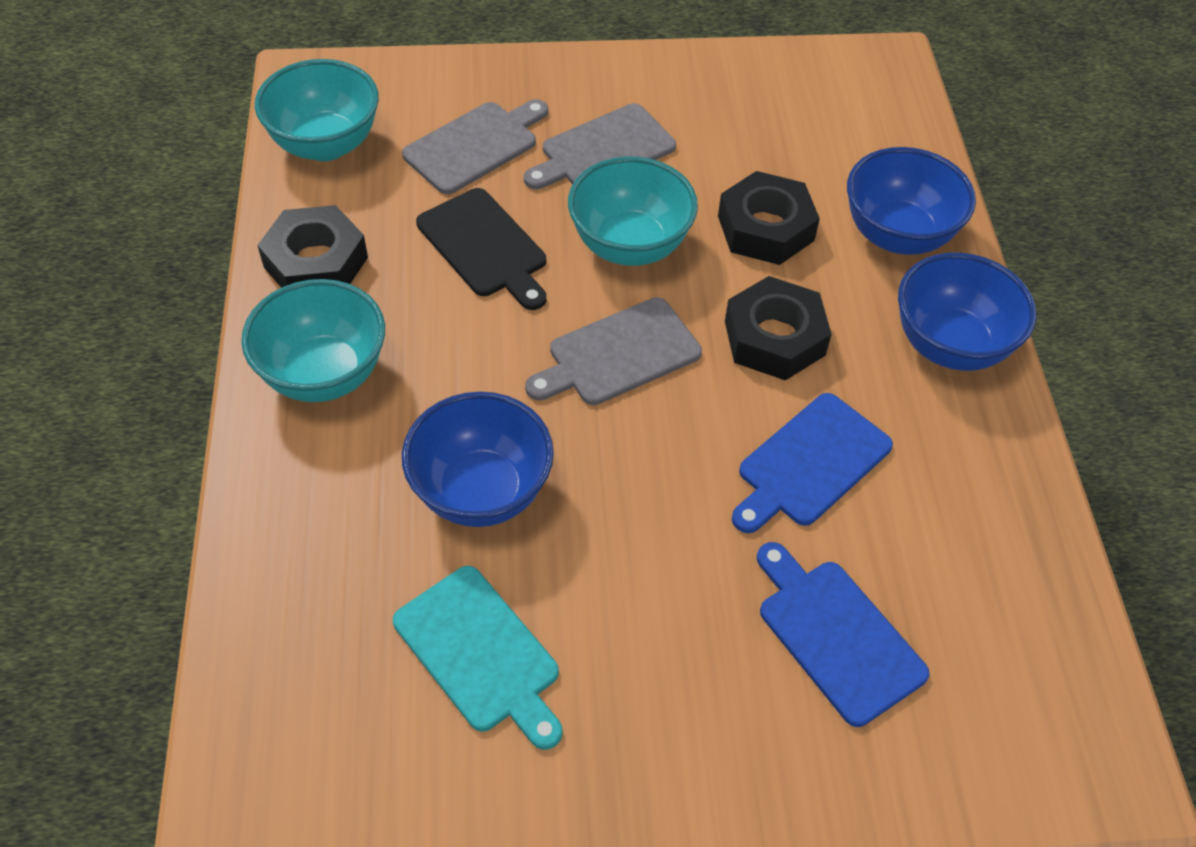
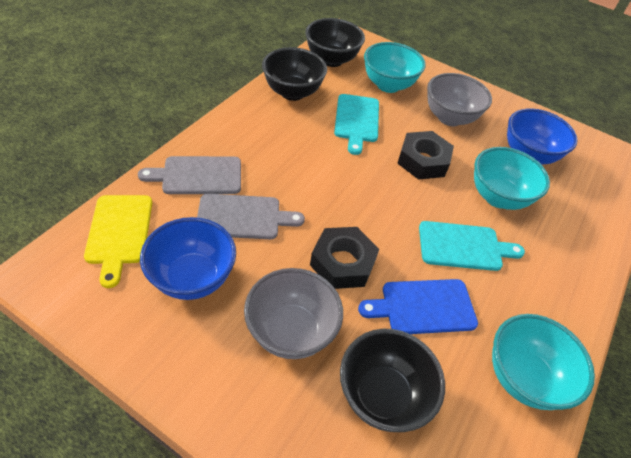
black bowl: none = 0 -> [262,47,327,101] [305,18,365,67] [340,329,445,432] = 3
black cutting board: [416,188,546,310] = 1 -> none = 0
black nut: [257,205,368,288] [718,171,820,265] [725,276,832,381] = 3 -> [310,227,379,289] [397,131,454,180] = 2
blue bowl: [402,392,554,527] [847,147,976,255] [898,253,1037,371] = 3 -> [140,217,236,300] [507,108,578,164] = 2
blue cutting board: [732,393,893,533] [757,542,930,727] = 2 -> [358,279,478,334] = 1
grey bowl: none = 0 -> [244,268,343,359] [427,73,492,126] = 2
grey cutting board: [402,99,548,194] [524,103,676,189] [525,297,702,405] = 3 -> [138,156,241,194] [197,193,305,239] = 2
turquoise cutting board: [393,566,563,750] = 1 -> [334,94,379,155] [419,221,525,271] = 2
yellow cutting board: none = 0 -> [84,195,152,288] = 1

